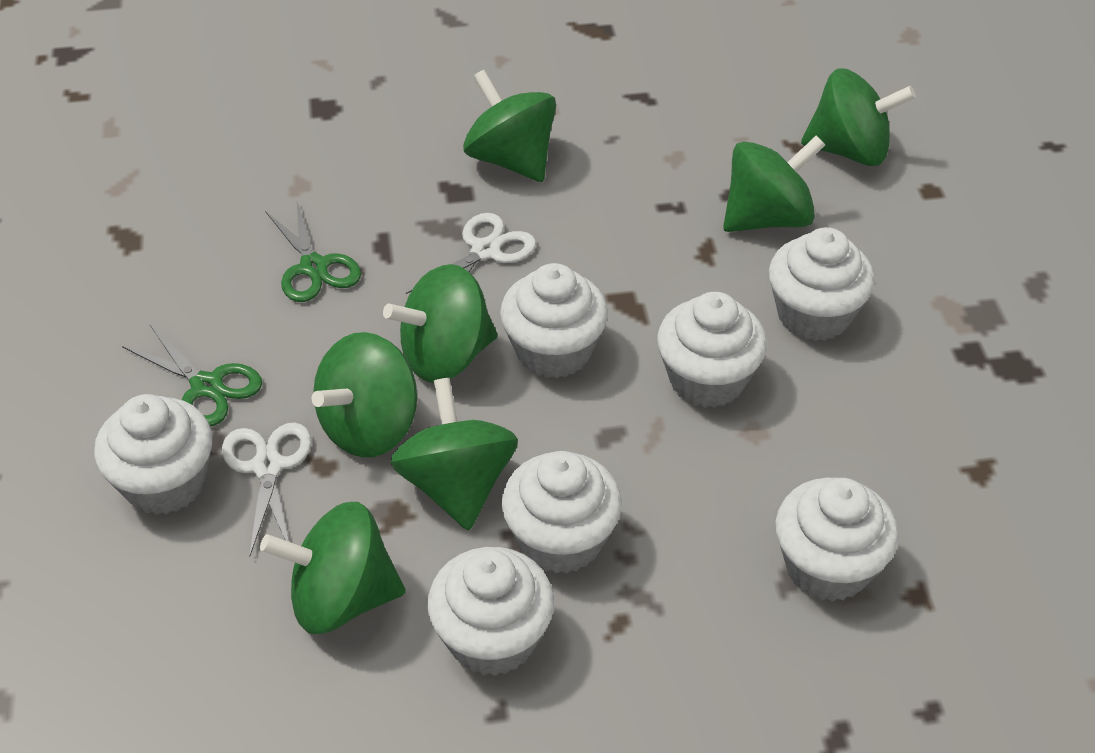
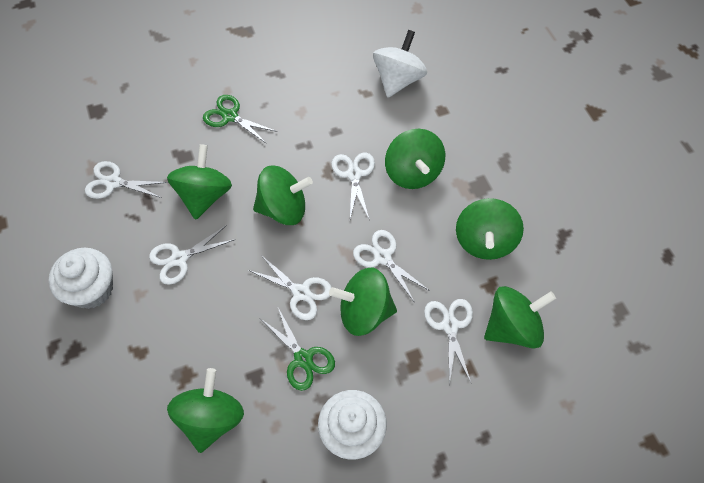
white cupcake: [94,394,212,515] [427,547,554,676] [500,263,608,379] [501,451,622,574] [657,292,767,408] [769,227,875,341] [776,478,899,602] = 7 -> [49,248,113,309] [318,390,387,459] = 2
white scissors: [222,423,312,557] [406,213,536,294] = 2 -> [85,161,168,199] [149,225,236,285] [248,254,332,320] [332,152,375,219] [353,230,430,303] [424,299,473,385] = 6
white spinning top: none = 0 -> [373,30,427,98] = 1

